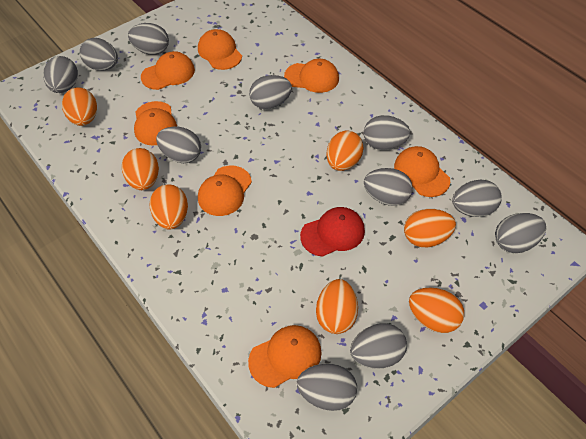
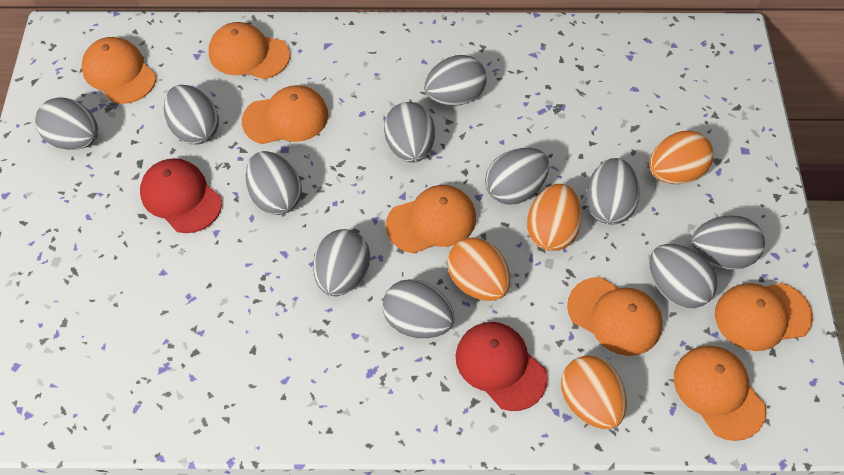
orange egg: [62,87,97,126] [122,148,159,190] [150,185,188,230] [316,279,358,334] [326,131,364,171] [404,209,456,247] [409,288,464,333] = 7 -> [447,237,510,301] [527,184,582,251] [561,355,627,429] [649,130,714,184] = 4
red cap: [300,207,365,257] = 1 -> [140,158,222,233] [455,322,548,411] = 2

